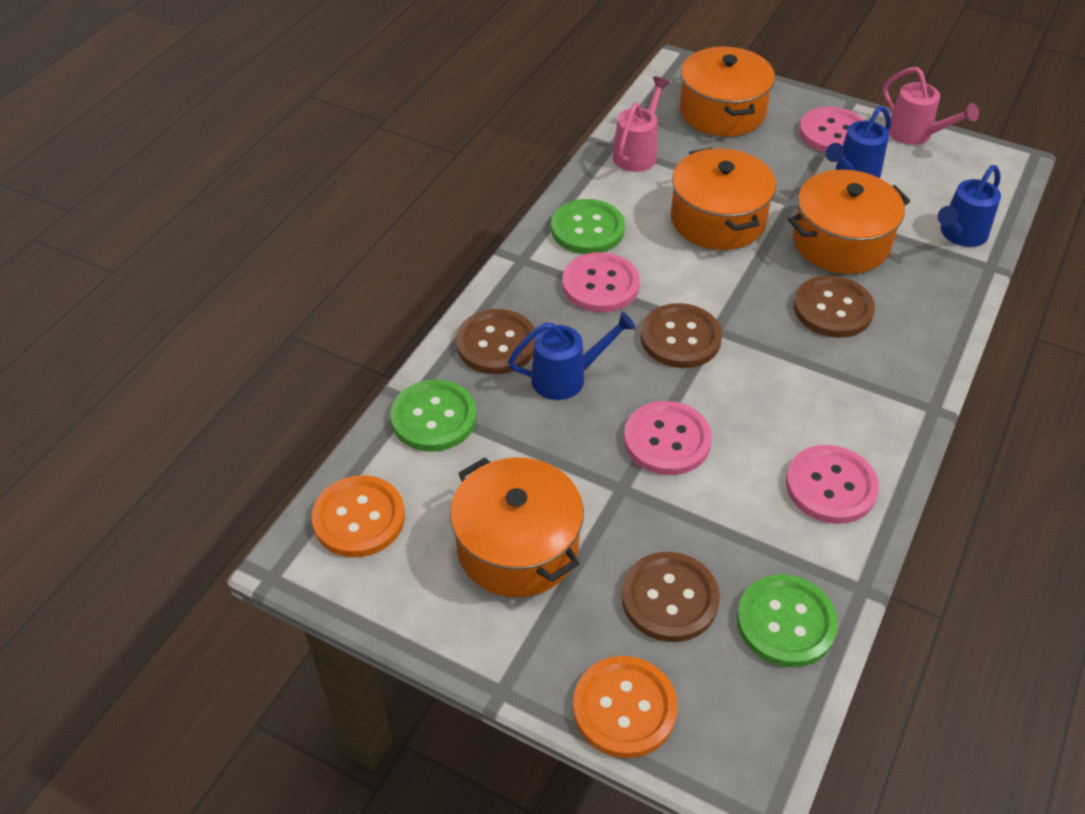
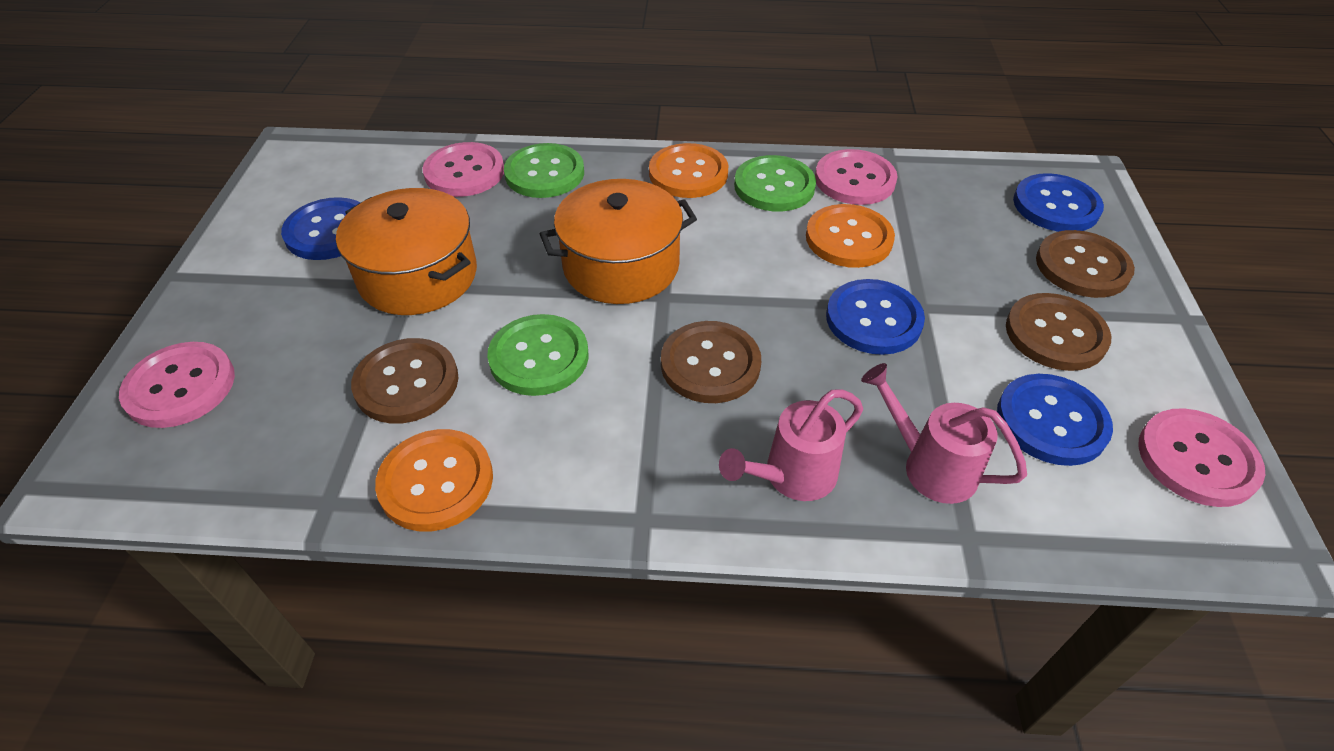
blue button: none = 0 -> [281,197,360,260] [826,279,925,355] [997,374,1113,466] [1013,173,1104,232] = 4
blue watering can: [508,312,635,400] [825,106,891,178] [937,165,1001,247] = 3 -> none = 0
orange button: [311,475,405,557] [573,656,677,758] = 2 -> [375,429,493,531] [649,143,728,198] [806,204,895,268] = 3
orange pot: [450,457,584,597] [671,148,776,250] [680,47,775,137] [788,170,910,274] = 4 -> [336,188,477,315] [540,179,697,304] = 2

